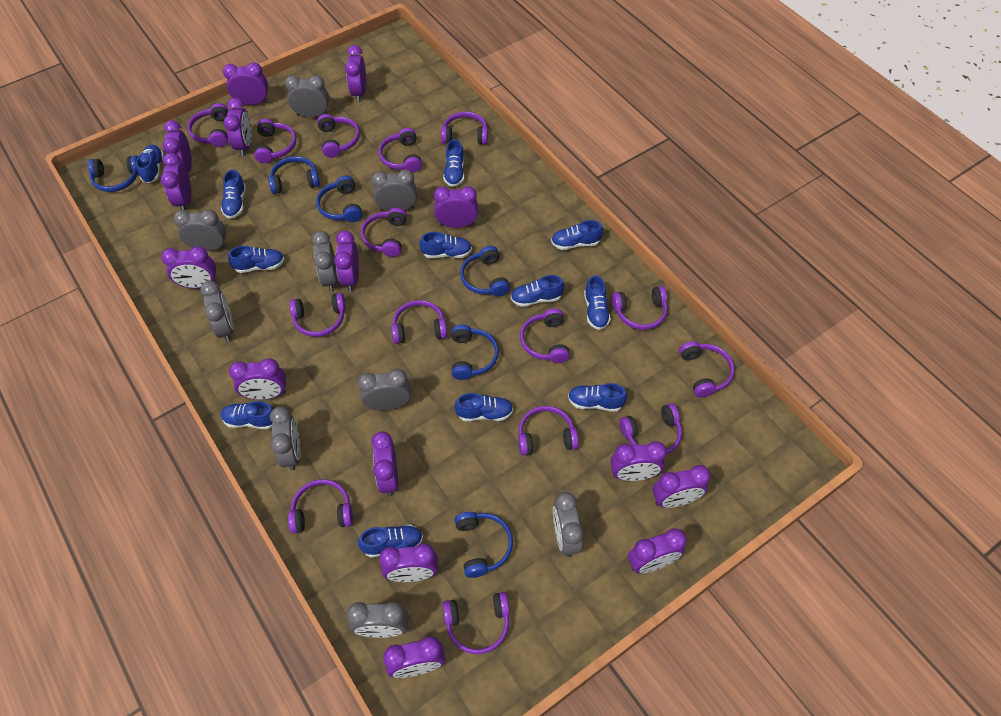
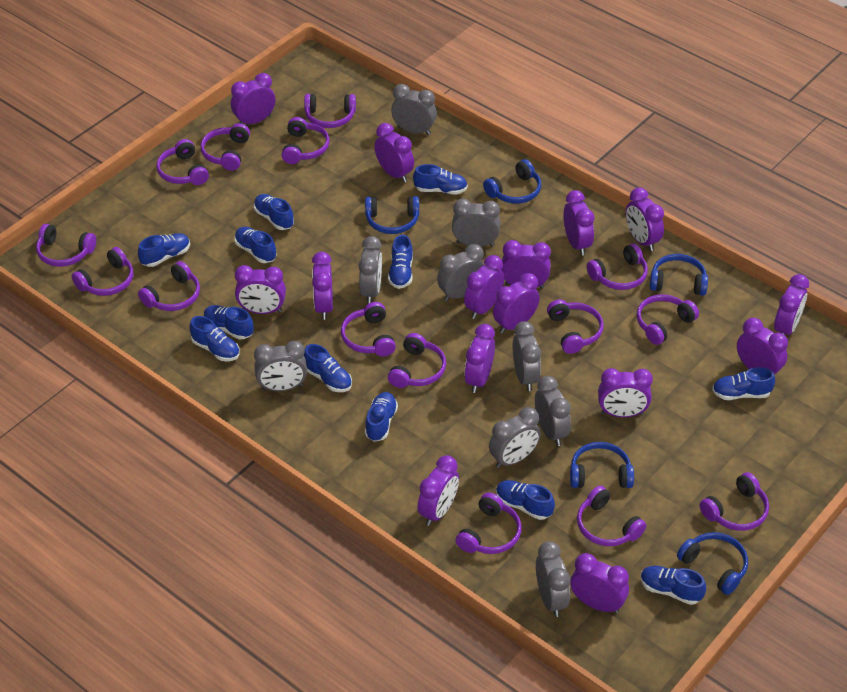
blue headphones: [88,155,138,192] [269,156,320,194] [316,175,362,222] [451,324,499,380] [455,512,513,578] [460,246,510,296] = 6 -> [365,196,419,234] [483,159,541,204] [570,442,634,488] [650,254,708,296] [677,532,748,595] = 5

